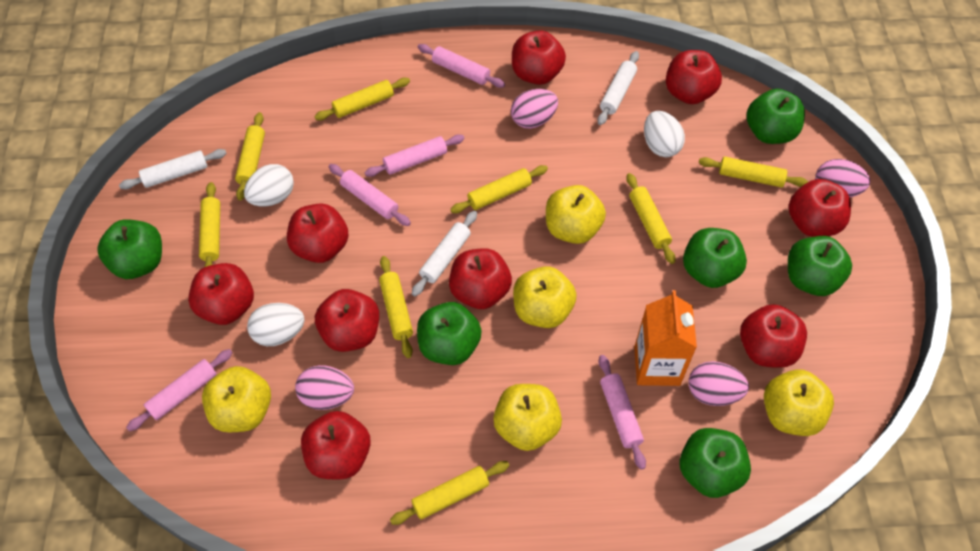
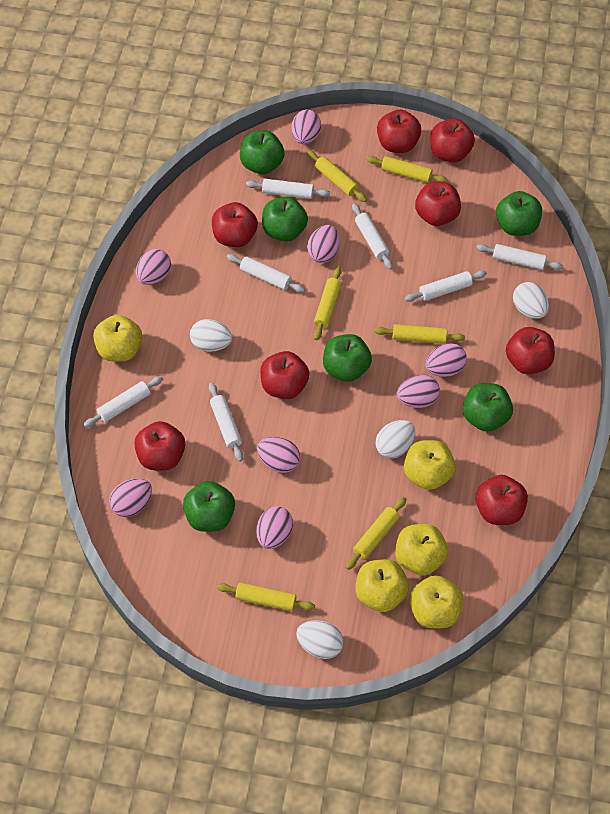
orange carton: [634,290,697,386] = 1 -> none = 0
pink egg: [295,365,354,410] [511,89,558,129] [688,361,749,406] [815,159,870,197] = 4 -> [109,478,152,517] [136,249,171,285] [256,506,293,549] [257,437,300,473] [291,110,321,144] [307,225,339,263] [397,375,440,408] [426,343,467,377] = 8
pink rolling pin: [126,349,233,431] [329,164,411,226] [365,134,465,177] [418,44,505,88] [599,355,646,470] = 5 -> none = 0
red apple: [188,263,254,325] [287,203,348,263] [301,411,371,479] [315,289,379,352] [449,248,512,309] [512,30,566,85] [666,50,722,104] [740,304,807,368] [789,179,851,237] = 9 -> [134,421,185,471] [212,202,258,247] [260,351,309,399] [377,109,421,153] [415,181,461,226] [430,118,475,163] [475,475,528,525] [506,327,555,374] = 8
white egg: [244,164,294,207] [247,303,305,346] [644,111,685,157] = 3 -> [190,319,232,352] [296,621,344,659] [376,420,415,458] [513,282,549,319] = 4
white rolling pin: [119,149,227,189] [412,211,477,296] [597,51,639,125] = 3 -> [83,376,163,428] [209,383,243,462] [227,254,305,293] [246,179,330,199] [352,203,393,269] [405,270,487,302] [477,244,563,270] = 7
yellow rolling pin: [199,182,220,267] [235,112,265,201] [314,78,410,120] [379,256,413,358] [390,461,509,525] [450,165,548,213] [626,173,676,264] [699,157,808,187] = 8 -> [217,582,315,611] [307,150,367,202] [314,266,341,340] [346,497,406,570] [366,156,448,183] [375,324,465,344] = 6

